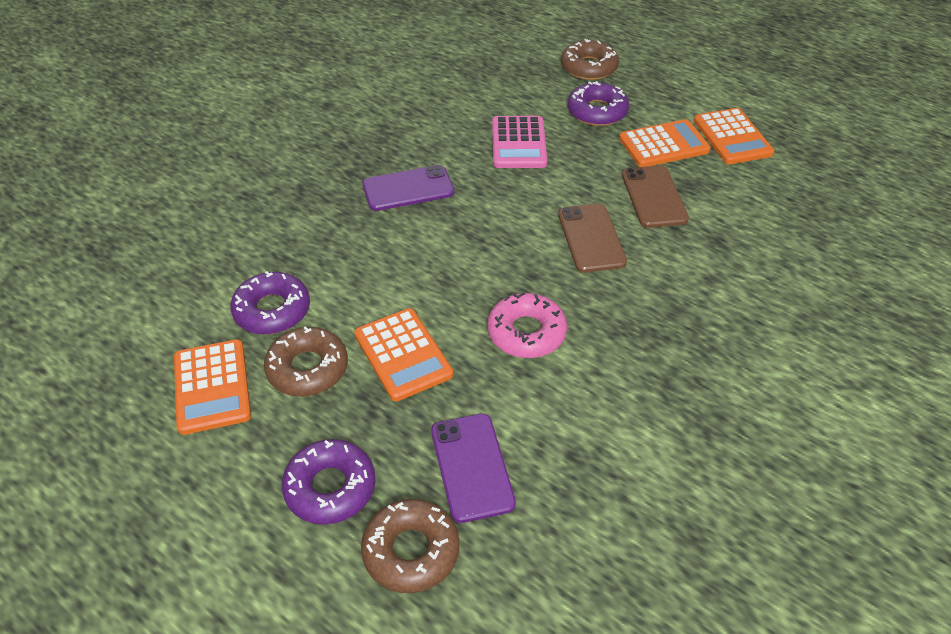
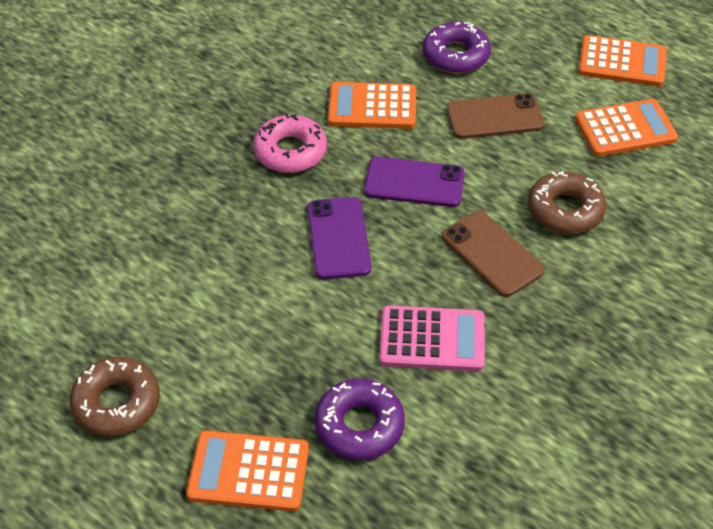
brown donut: [264,326,348,396] [361,499,459,593] [561,39,619,80] = 3 -> [70,357,160,437] [528,171,606,234] = 2
purple donut: [230,271,310,334] [282,439,376,525] [567,81,629,126] = 3 -> [315,378,405,461] [423,22,491,73] = 2

